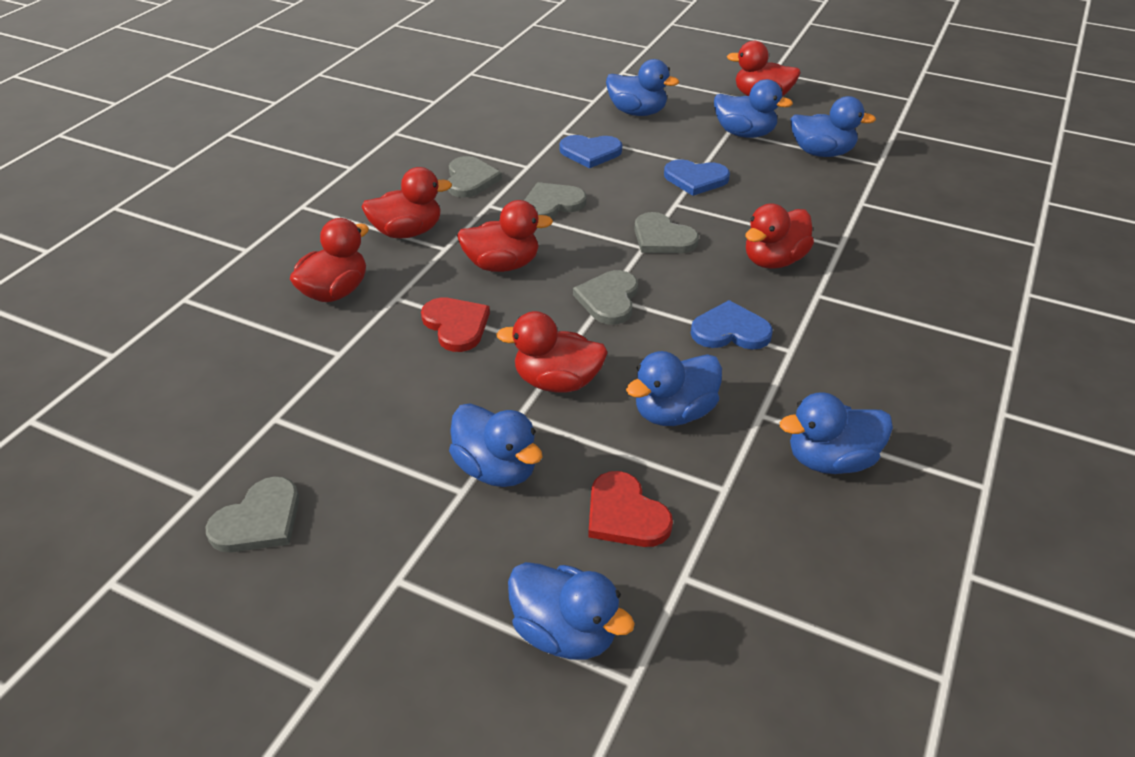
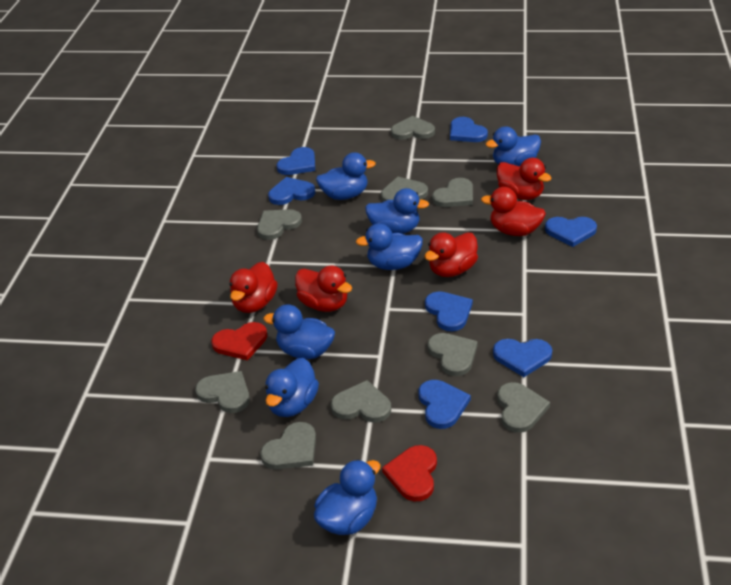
blue heart: [560,135,622,168] [664,159,730,196] [691,300,773,349] = 3 -> [268,177,315,205] [276,147,315,175] [418,380,471,429] [425,291,473,331] [450,117,488,142] [493,339,552,377] [545,217,597,247] = 7
grey heart: [206,476,299,552] [448,156,502,198] [524,182,586,219] [573,270,638,325] [634,212,699,253] = 5 -> [195,371,250,413] [257,209,302,240] [260,422,316,470] [331,380,391,423] [381,177,428,202] [391,116,435,140] [428,333,478,376] [432,178,473,207] [497,382,550,433] = 9
red duck: [290,218,369,302] [362,167,452,238] [457,200,553,272] [496,311,608,392] [727,41,801,96] [746,204,814,269] = 6 -> [230,262,278,313] [295,265,352,312] [424,232,478,277] [481,187,546,236] [497,158,551,200] = 5

